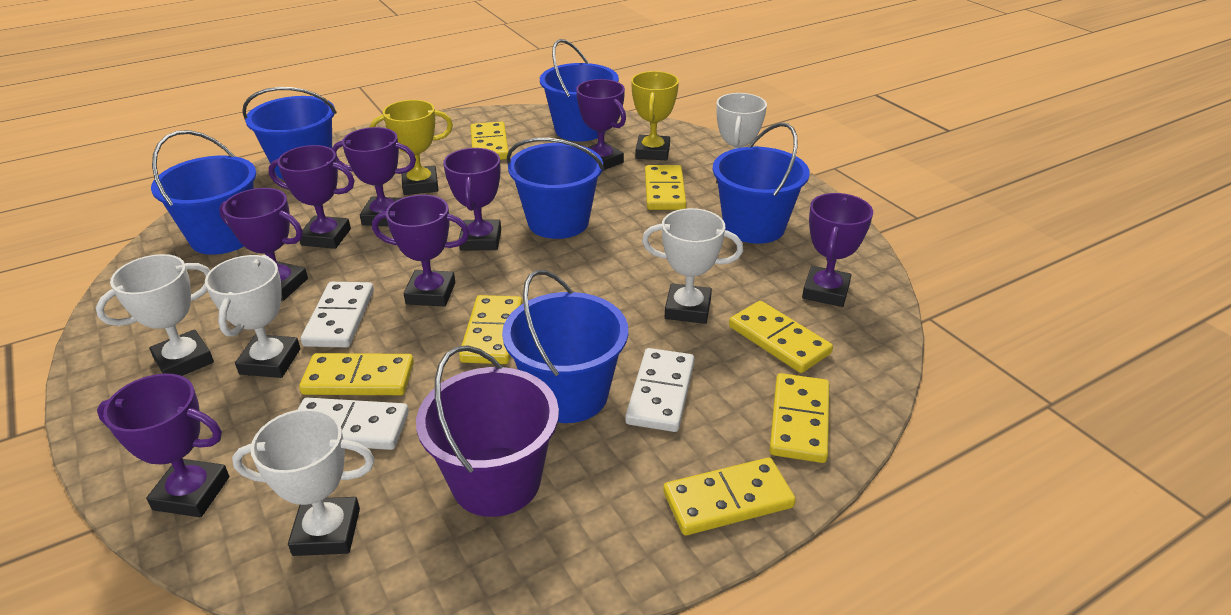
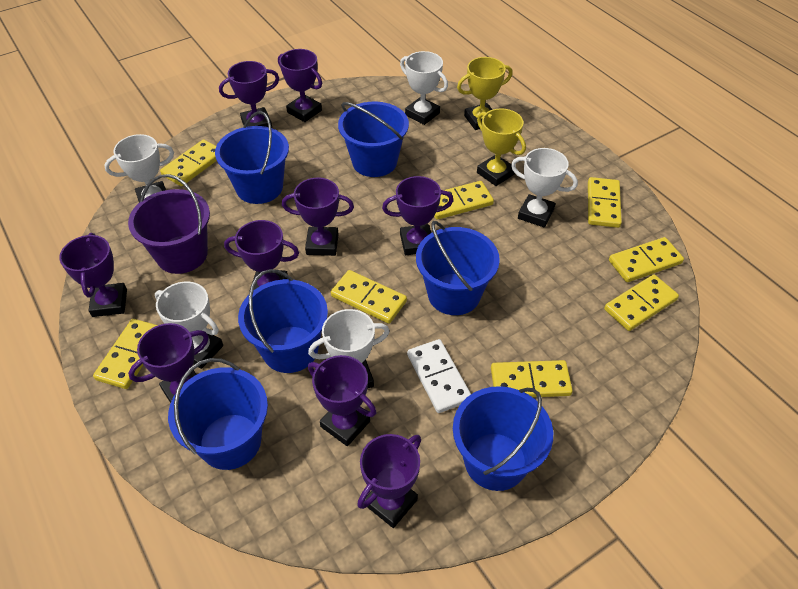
purple trophy: [97,373,229,517] [219,188,308,301] [268,145,355,249] [332,127,416,227] [372,195,469,307] [443,148,501,250] [576,79,626,170] [802,193,873,307] = 8 -> [59,233,127,317] [128,323,209,403] [219,61,279,128] [224,220,299,292] [278,49,322,122] [282,177,354,256] [308,355,377,446] [357,434,421,528] [382,176,454,255] = 9
white domino: [298,398,409,450] [301,282,374,347] [625,348,694,432] = 3 -> [407,339,471,413] = 1
yellow domino: [299,353,414,395] [459,295,522,364] [471,121,508,160] [645,165,686,210] [663,458,796,535] [729,301,833,373] [770,373,829,463] = 7 -> [93,319,158,389] [160,139,217,186] [331,270,407,324] [434,181,494,220] [491,360,573,397] [588,177,622,228] [604,274,679,331] [609,237,684,282] = 8

